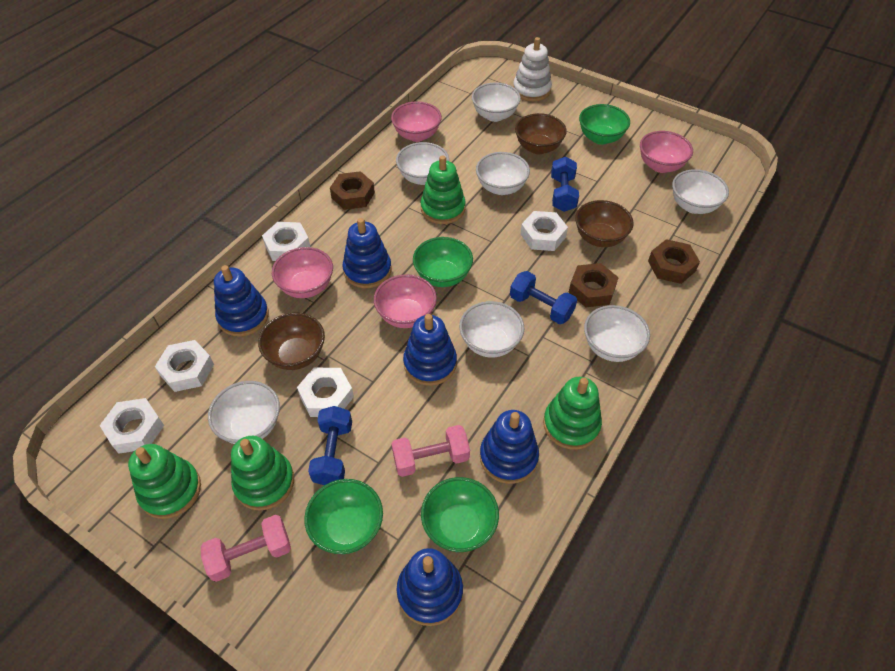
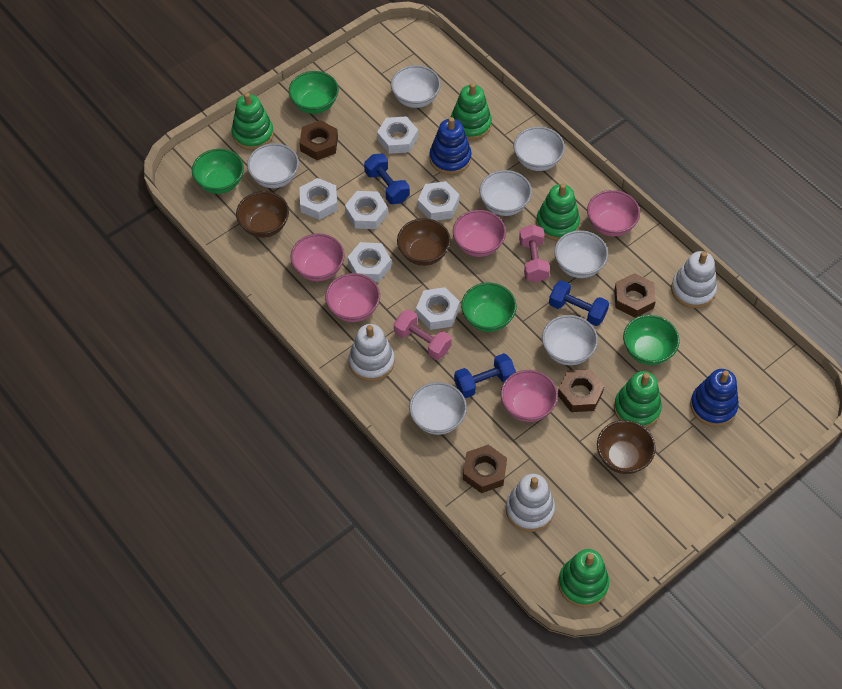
blue stacking toy: [214,265,269,337] [342,218,392,288] [397,548,463,626] [403,314,457,386] [480,410,539,484] = 5 -> [429,117,472,175] [690,369,739,427] = 2
brown nut: [330,171,375,210] [568,263,619,307] [648,239,700,284] = 3 -> [300,120,338,160] [463,445,507,493] [558,369,604,412] [614,273,656,318] = 4
green stacking toy: [128,444,201,519] [231,436,294,511] [420,155,466,224] [543,377,602,450] = 4 -> [232,93,274,150] [451,83,492,140] [536,183,580,241] [558,549,609,607] [614,371,662,428] = 5
pink bowl: [272,247,333,298] [374,274,437,328] [391,101,442,142] [640,131,693,173] = 4 -> [290,234,345,281] [325,273,380,322] [453,210,506,257] [501,370,558,422] [587,190,640,236] = 5
white nut: [100,398,164,454] [155,340,214,392] [262,222,310,261] [297,368,354,417] [521,211,568,251] = 5 -> [300,178,338,220] [345,191,388,229] [348,242,391,282] [377,116,418,154] [416,287,460,330] [418,181,460,221] = 6
white stacking toy: [513,37,552,101] = 1 -> [348,324,395,382] [506,474,555,532] [671,251,717,308] = 3

